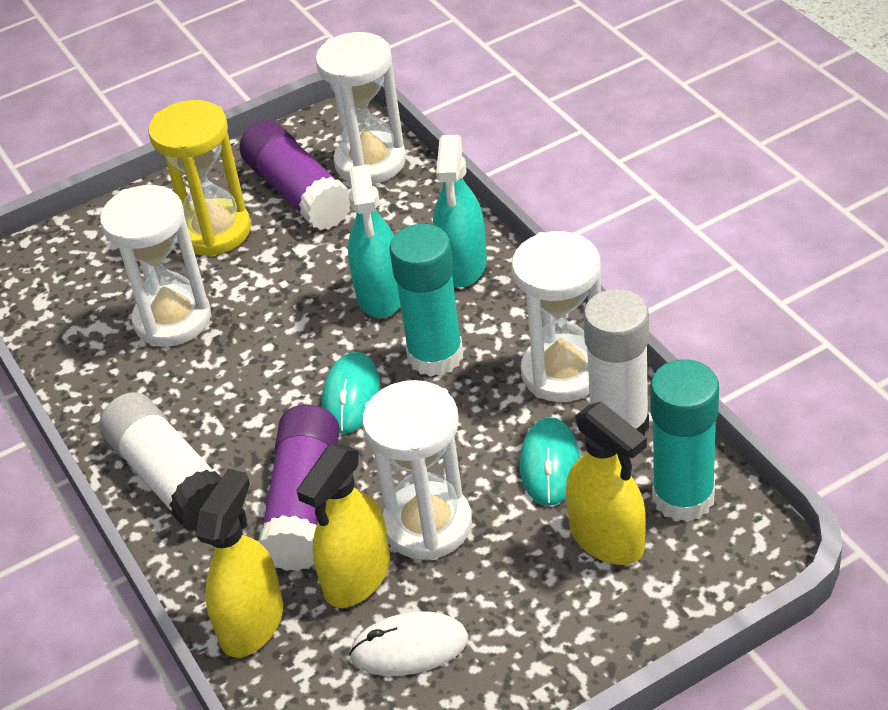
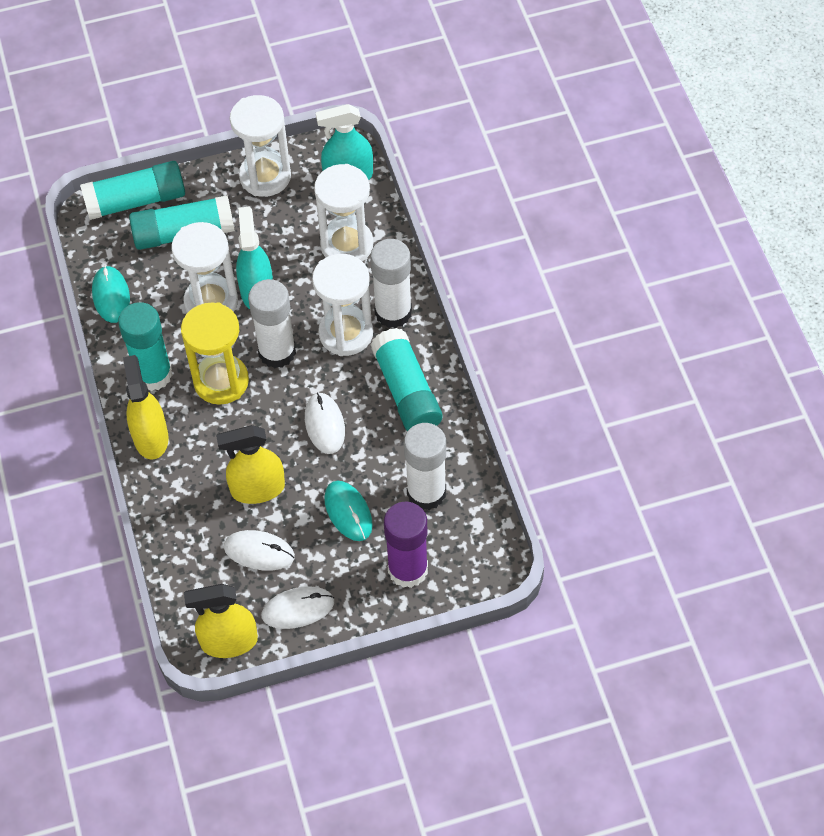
purple glue stick: [240,120,350,230] [259,405,340,571] = 2 -> [384,502,428,588] = 1
turquoise glue stick: [389,224,463,377] [650,360,719,522] = 2 -> [80,161,185,220] [118,302,173,391] [129,195,235,250] [370,328,442,431] = 4
white glue stick: [99,392,222,532] [583,289,649,436] = 2 -> [248,279,296,368] [370,239,412,328] [404,423,446,510] = 3
white mouse: [349,612,468,676] = 1 -> [224,530,295,571] [262,586,334,629] [305,392,345,454] = 3

